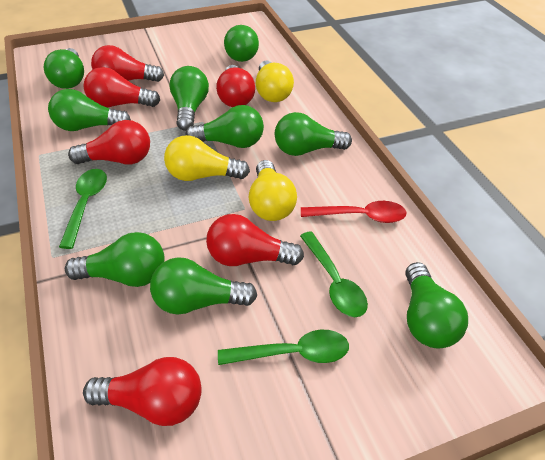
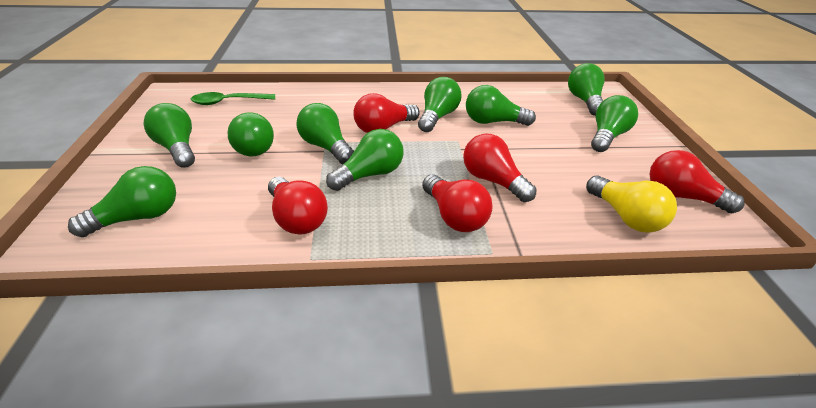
green spoon: [59,169,107,249] [218,330,349,365] [300,231,368,317] = 3 -> [191,92,275,105] = 1
red light bulb: [68,120,150,164] [83,357,202,426] [84,67,160,108] [91,45,164,82] [206,214,304,266] [216,65,255,107] = 6 -> [268,177,328,235] [353,93,420,133] [422,175,493,232] [463,134,537,202] [650,150,745,213] = 5
red spoon: [301,201,406,223] = 1 -> none = 0
yellow light bulb: [164,135,250,181] [249,160,297,221] [256,61,294,102] = 3 -> [586,176,677,233] = 1

